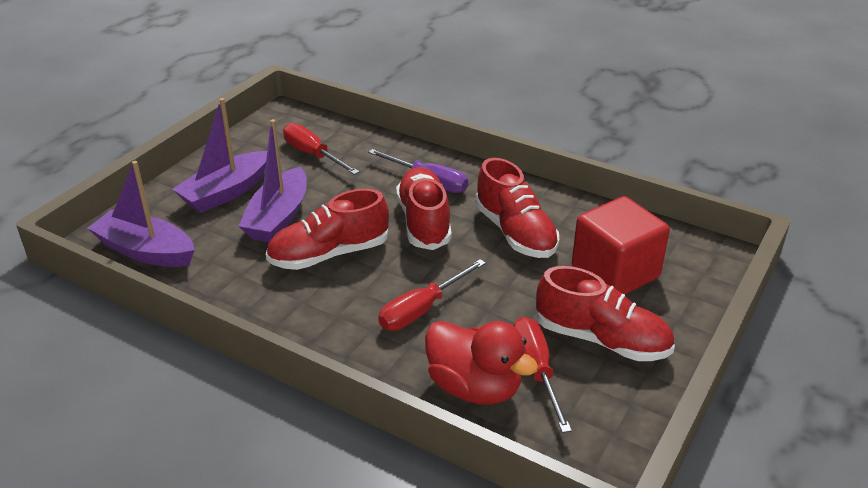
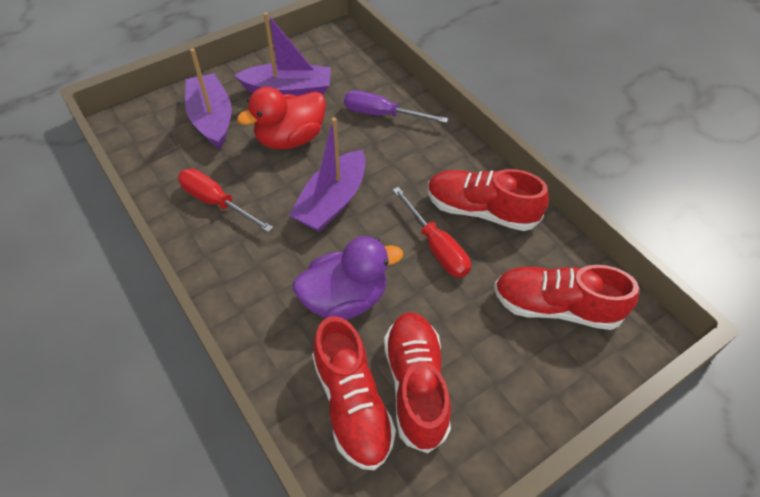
purple duck: none = 0 -> [293,236,403,320] = 1
red cube: [572,196,670,294] = 1 -> none = 0
red screwdriver: [283,123,359,175] [378,259,486,331] [513,317,572,433] = 3 -> [178,169,273,233] [393,187,471,278] = 2

